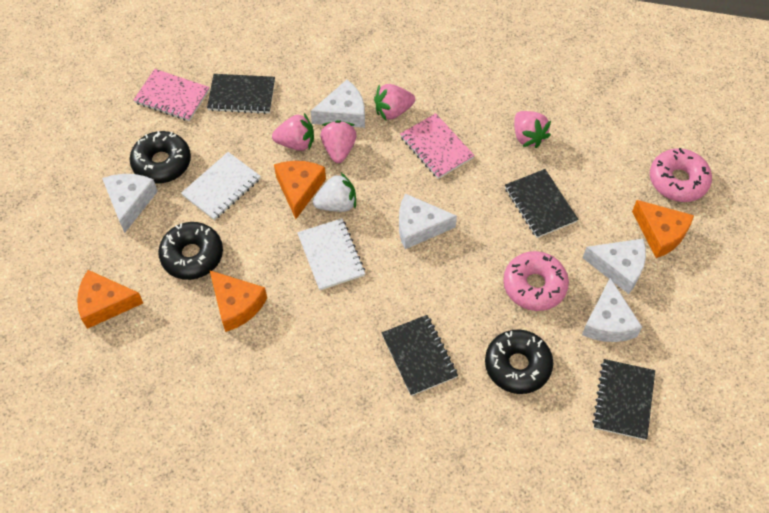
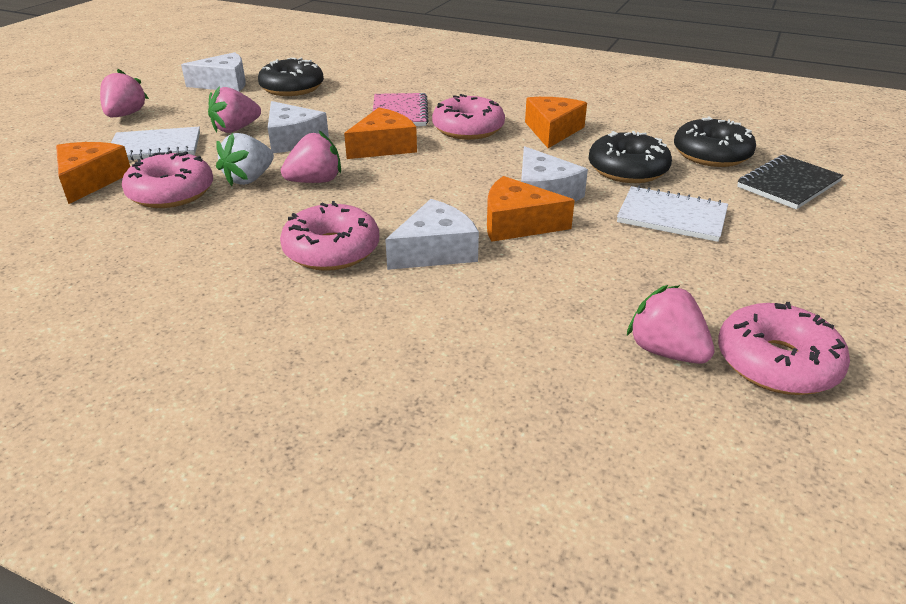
black notebook: [207,74,275,114] [382,315,458,396] [505,169,578,238] [592,359,655,440] = 4 -> [737,155,843,209] = 1
pink donut: [503,251,569,311] [650,148,712,202] = 2 -> [122,151,213,208] [280,201,379,271] [432,94,505,140] [718,302,850,395] = 4
pink notebook: [133,69,209,121] [400,113,475,179] = 2 -> [373,93,429,126] = 1
white cheese: [102,174,158,233] [311,80,365,128] [399,194,457,249] [582,278,642,342] [583,239,646,294] = 5 -> [181,52,246,92] [268,101,329,153] [385,199,479,270] [521,146,588,202] = 4

